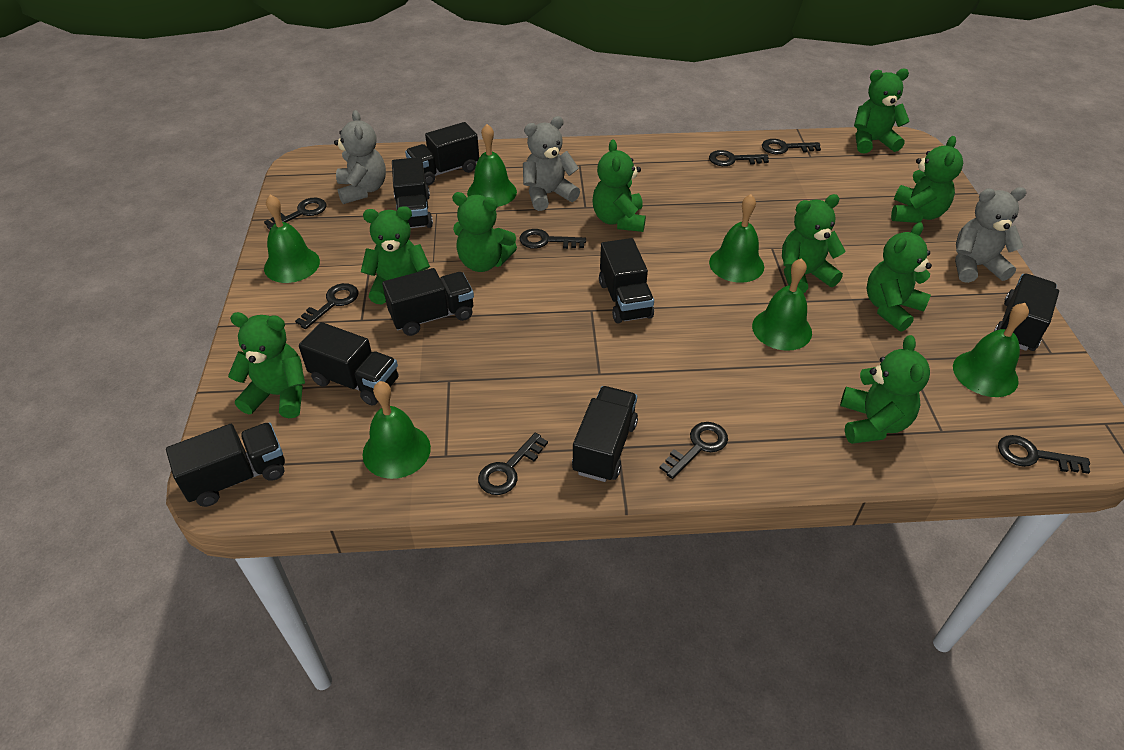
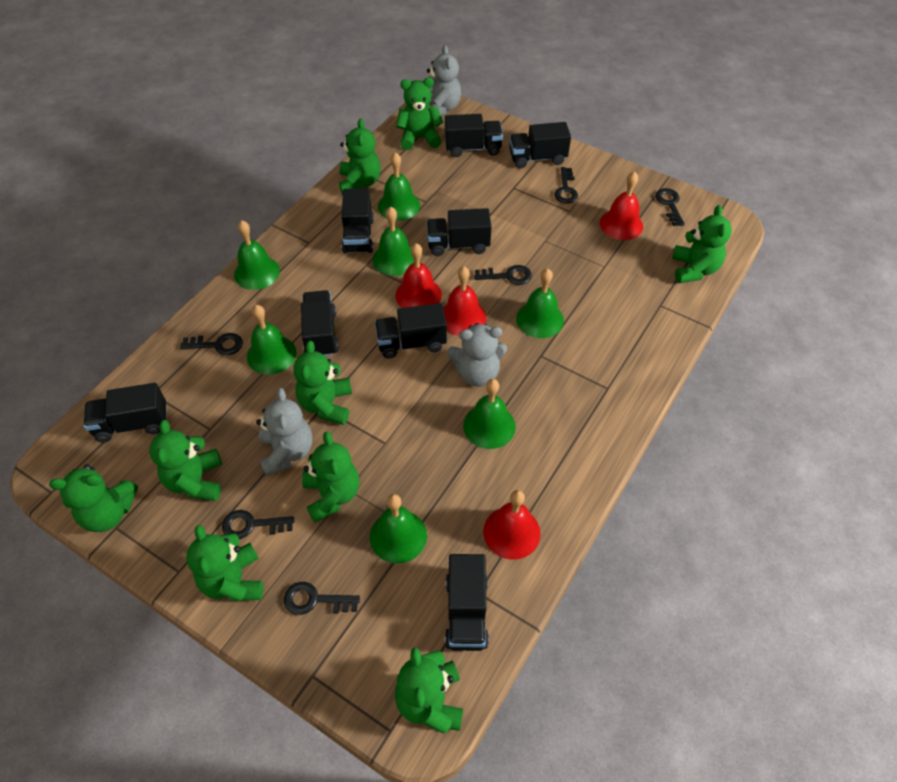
black key: [264,198,327,230] [295,283,358,329] [478,432,548,495] [520,229,586,249] [660,422,728,479] [709,150,769,166] [762,139,821,154] [998,435,1090,474] = 8 -> [180,333,243,355] [222,510,294,539] [284,582,360,615] [474,265,532,285] [554,167,578,204] [655,188,685,226] = 6
green bell: [264,195,320,283] [362,381,431,479] [467,124,517,207] [709,194,764,283] [752,258,812,351] [953,303,1029,397] = 6 -> [234,220,280,290] [247,305,296,375] [370,494,427,564] [372,207,414,276] [378,152,420,221] [463,379,516,449] [516,269,564,338] = 7
red bell: none = 0 -> [395,243,442,308] [443,266,486,336] [483,490,541,560] [600,171,643,240] = 4

